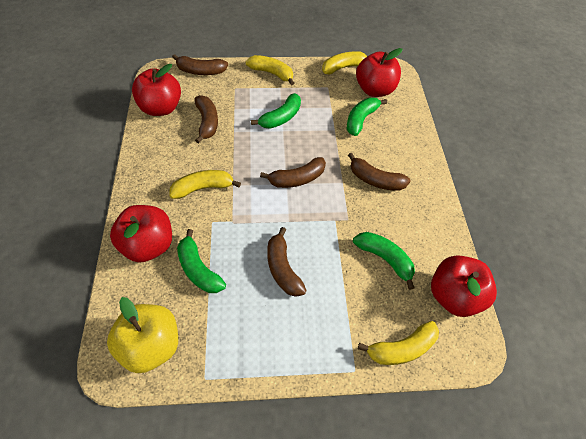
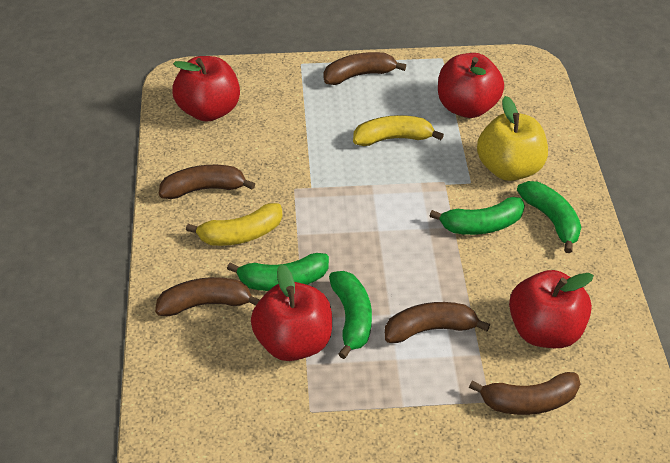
yellow banana: [170,170,241,199] [245,55,294,86] [322,51,367,75] [358,321,439,365] = 4 -> [186,203,282,246] [353,115,444,146] = 2

